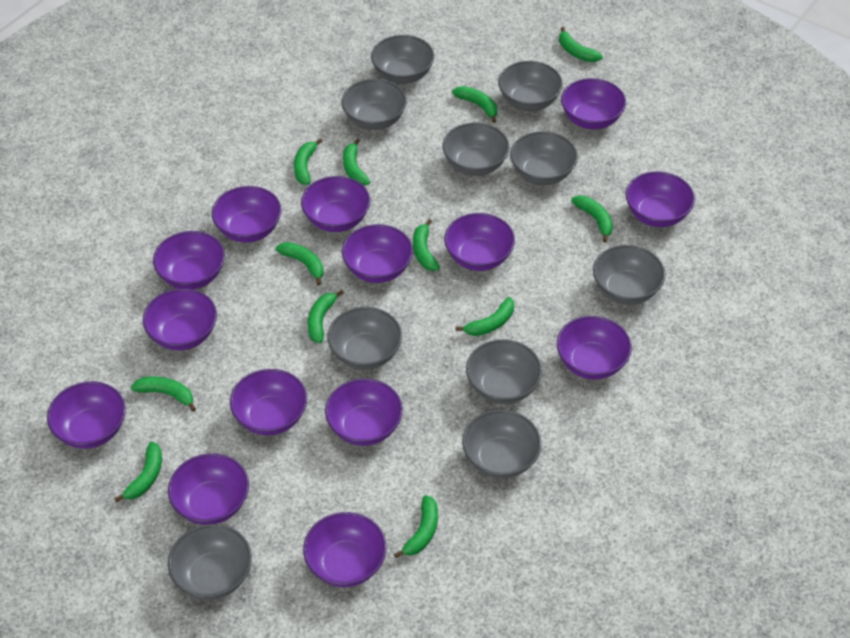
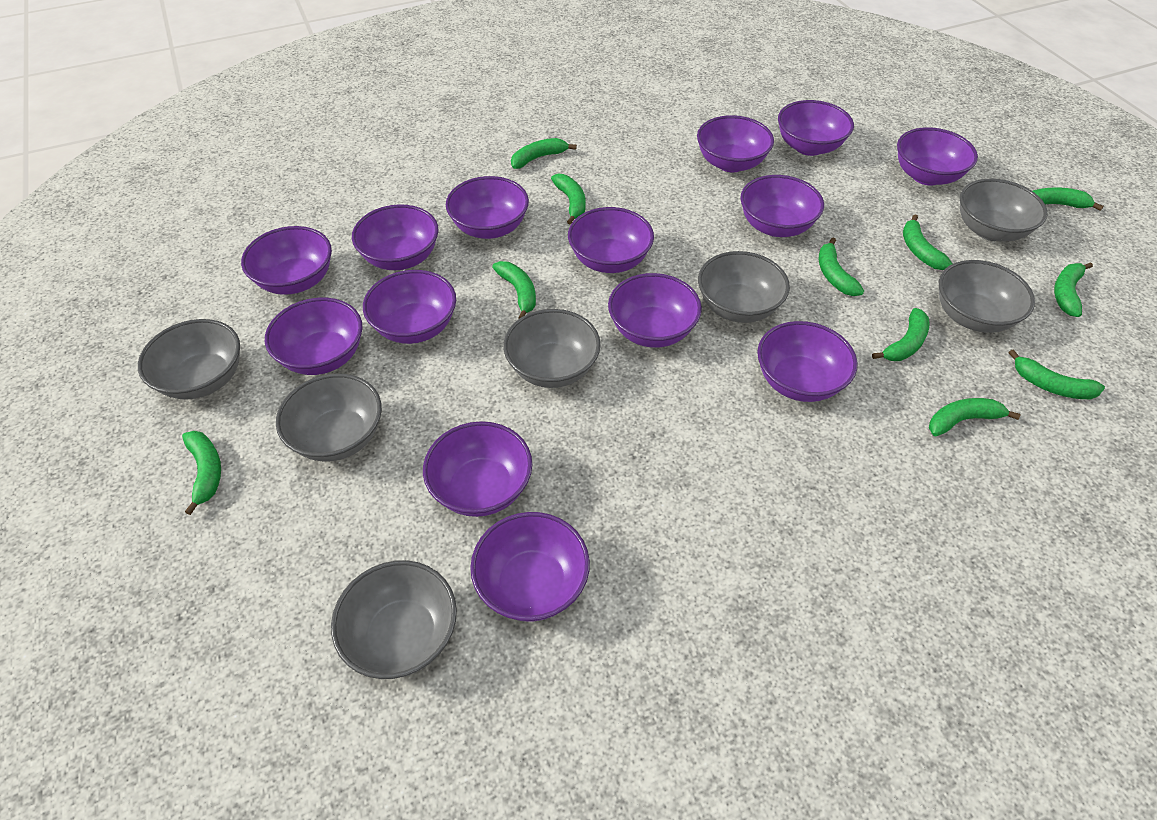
green banana: [114,442,162,502] [131,376,196,412] [275,242,324,285] [294,138,323,185] [308,290,344,343] [343,138,370,185] [394,495,438,558] [413,219,440,271] [452,86,497,123] [456,297,514,336] [559,27,603,62] [571,195,613,243] = 12 -> [182,431,221,515] [492,261,536,319] [511,138,577,169] [551,174,585,225] [819,238,864,296] [872,308,930,361] [903,215,952,270] [929,398,1020,436] [1008,349,1105,399] [1033,187,1104,211] [1054,262,1093,317] = 11
grey bowl: [168,524,252,600] [327,307,402,370] [342,79,407,130] [371,35,434,84] [443,123,510,176] [462,410,542,479] [466,339,542,404] [498,61,563,111] [510,131,578,185] [593,245,666,305] = 10 -> [138,319,240,399] [276,374,382,461] [331,560,457,679] [503,309,601,388] [698,251,790,323] [939,260,1035,333] [960,179,1047,242] = 7

